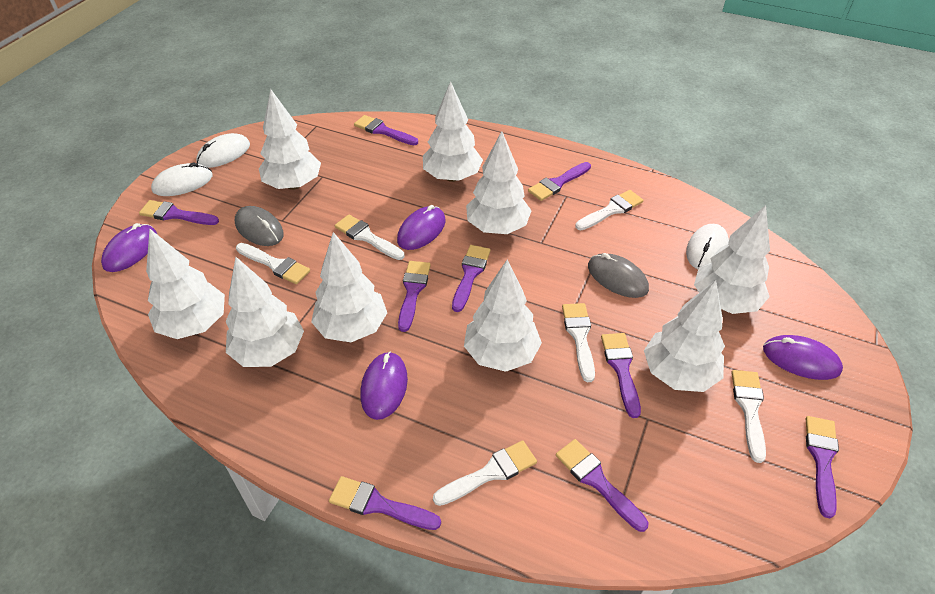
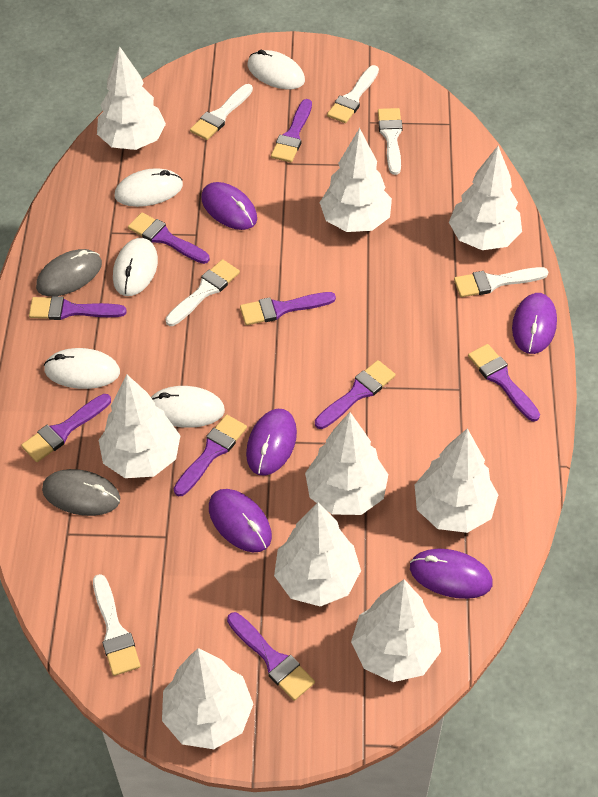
purple mouse: [101,223,157,272] [360,351,408,420] [397,205,446,250] [763,335,843,380] = 4 -> [201,182,257,230] [209,489,272,552] [246,409,297,476] [410,549,493,599] [512,293,557,354] = 5
white mouse: [151,163,213,196] [196,133,250,168] [686,224,729,269] = 3 -> [44,348,120,389] [113,238,158,296] [115,168,183,207] [151,386,225,428] [248,50,305,90] = 5

